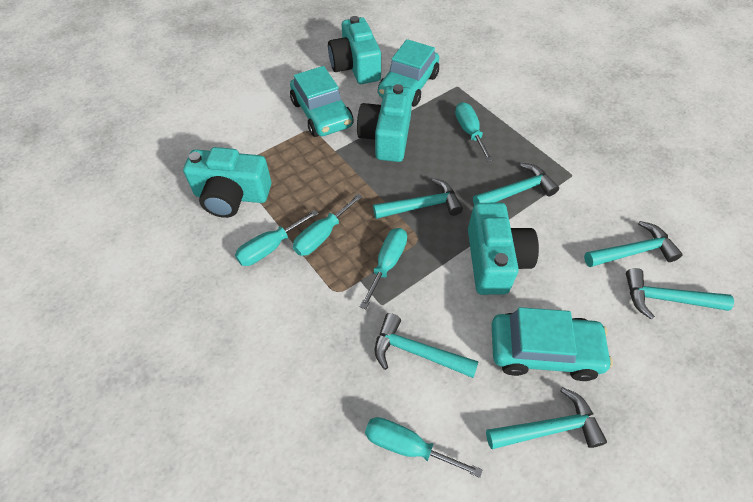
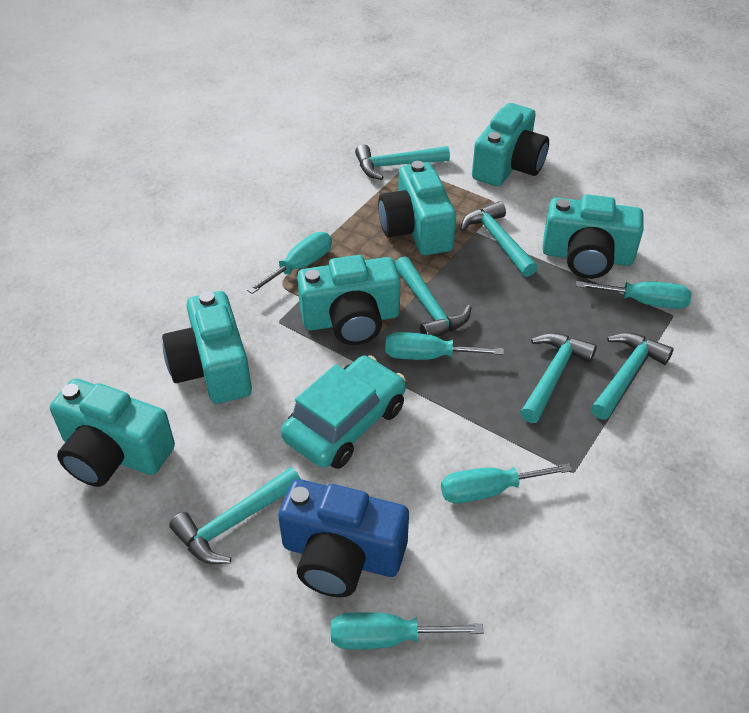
blue camera: none = 0 -> [278,479,409,597] = 1
turquoise camera: [183,147,271,218] [328,16,381,84] [357,84,413,162] [468,203,539,295] = 4 -> [50,378,175,487] [162,291,252,404] [297,255,401,345] [378,161,456,255] [472,103,549,186] [542,194,643,279] = 6
turquoise car: [290,66,353,137] [378,39,439,107] [491,307,613,381] = 3 -> [281,355,406,469] = 1

